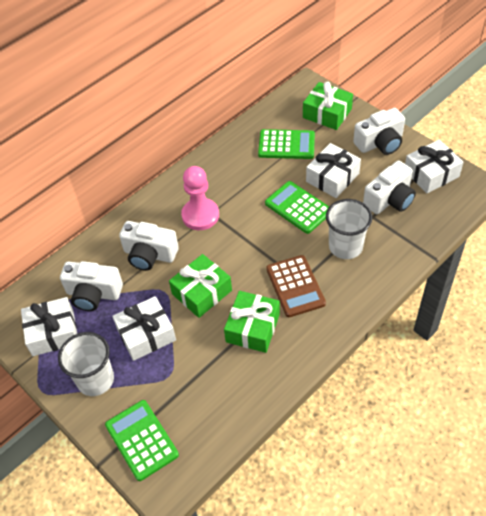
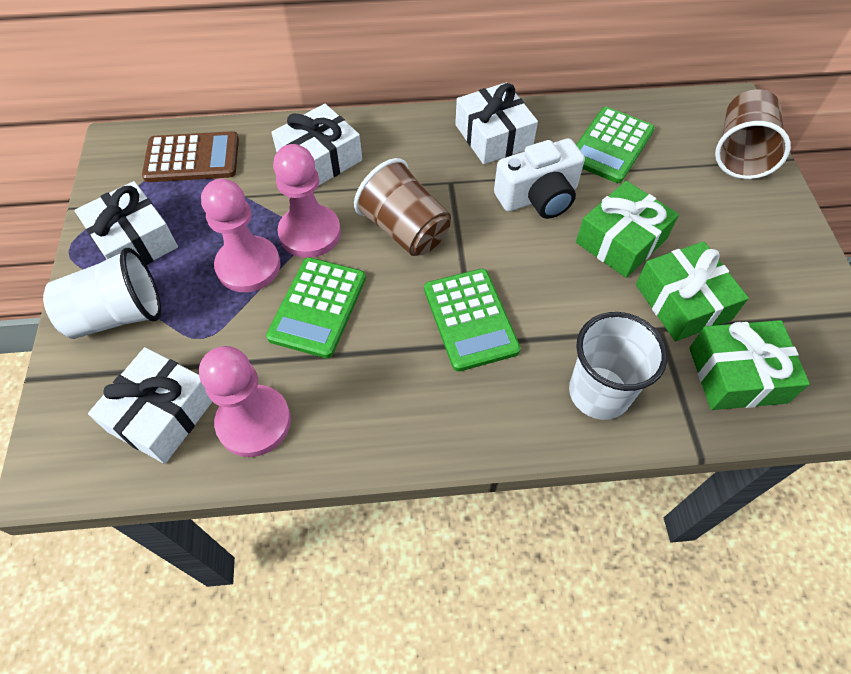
brown cup: none = 0 -> [354,158,451,256] [715,89,791,179] = 2
pink pawn: [181,166,219,230] = 1 -> [199,346,291,457] [201,179,281,292] [273,144,341,258] = 3
white camera: [60,261,123,311] [119,221,179,271] [353,108,405,155] [363,161,416,214] = 4 -> [494,138,585,219] = 1

